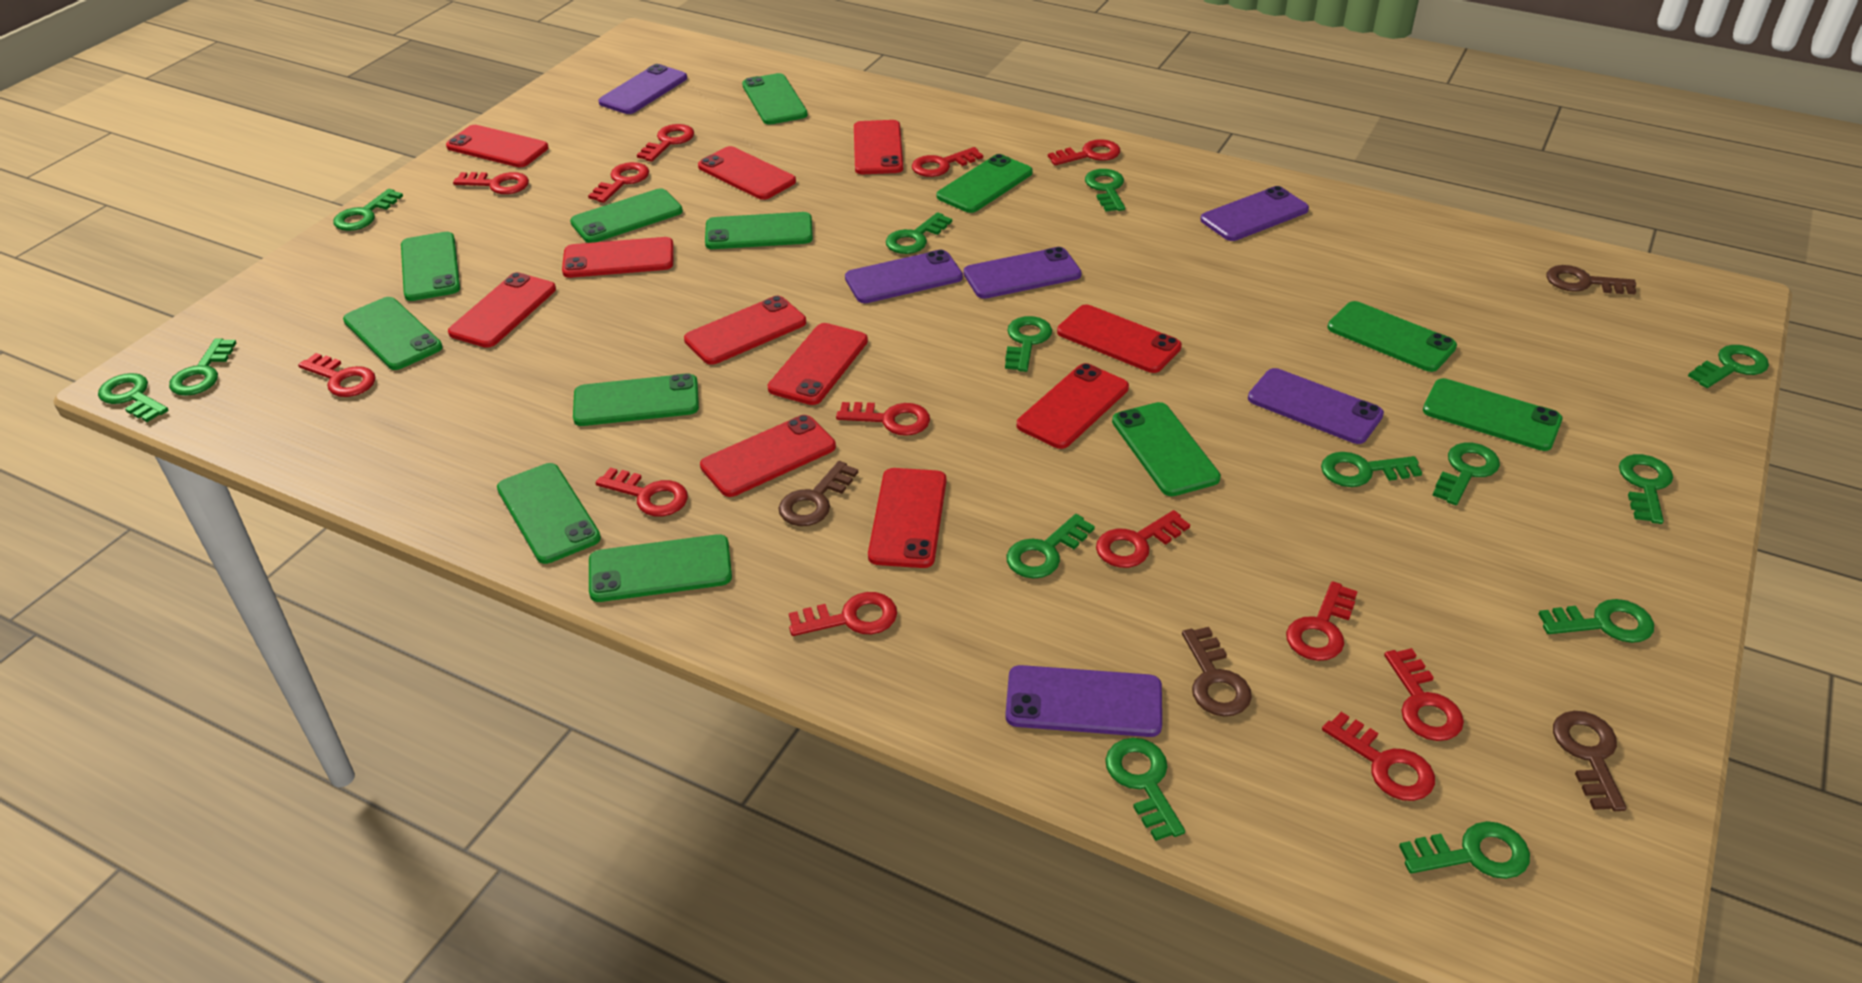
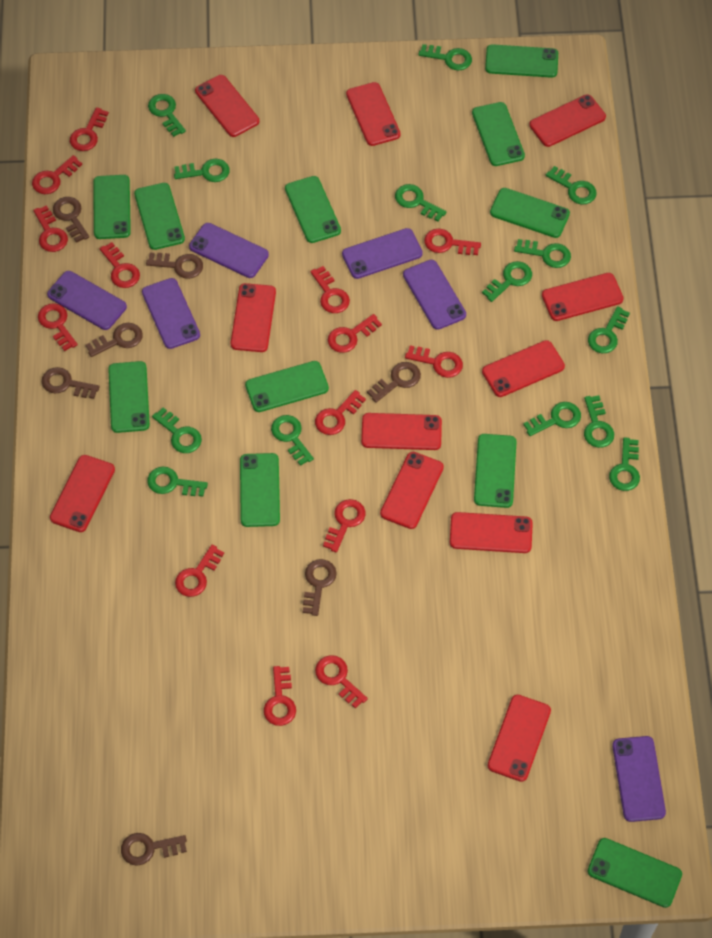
brown key: [779,461,858,526] [1182,627,1252,716] [1546,265,1636,294] [1553,711,1627,811] = 4 -> [42,367,100,399] [53,197,89,243] [86,323,143,357] [121,833,187,866] [146,253,203,279] [303,559,337,616] [367,362,421,403] = 7
green phone: [343,297,443,370] [401,232,460,301] [497,463,601,564] [570,188,683,243] [573,373,699,426] [589,534,732,602] [705,212,813,249] [742,73,808,125] [937,154,1033,213] [1112,402,1221,496] [1327,301,1457,372] [1423,378,1563,451] = 12 -> [93,175,131,239] [108,361,150,433] [134,183,185,250] [240,453,280,527] [245,361,329,412] [285,176,341,243] [472,102,525,166] [474,434,517,508] [485,44,558,78] [490,188,570,238] [587,838,682,908] = 11
red key: [298,353,375,397] [453,172,529,194] [588,162,649,203] [595,468,688,516] [637,124,694,162] [789,592,897,636] [836,402,930,436] [912,147,983,177] [1048,139,1120,165] [1096,510,1190,568] [1286,581,1358,661] [1322,712,1435,801] [1384,648,1464,741] = 13 -> [32,155,82,194] [33,205,68,252] [38,303,78,351] [70,107,109,151] [99,242,140,288] [175,545,224,597] [264,666,296,726] [310,266,350,313] [315,390,366,435] [315,655,368,709] [323,499,365,553] [328,314,382,353] [405,345,463,378] [424,229,481,255] = 14

